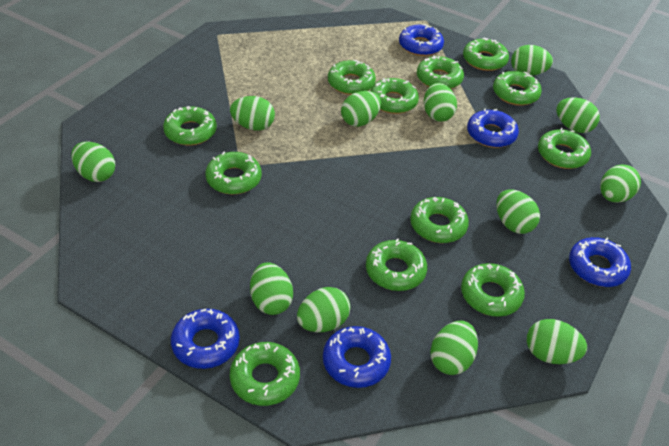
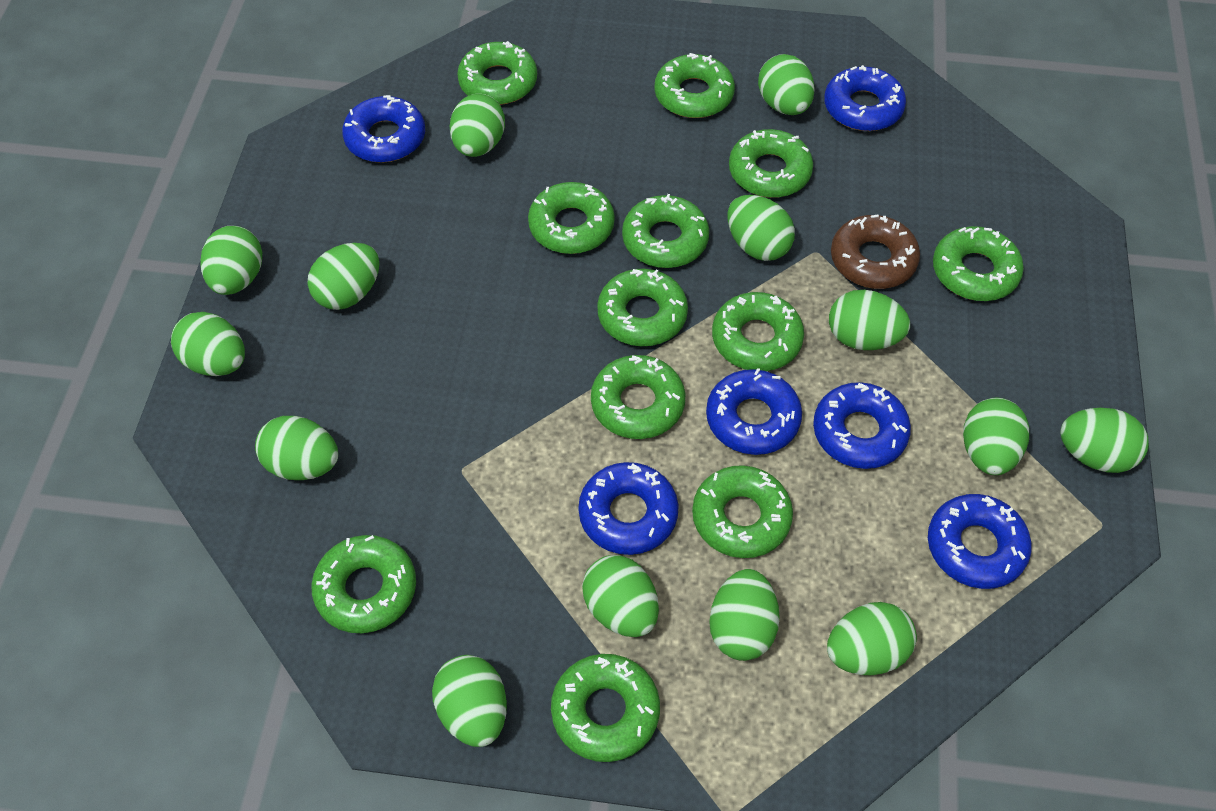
blue donut: [171,309,240,369] [323,326,391,388] [399,24,444,56] [467,109,519,148] [569,237,631,287] = 5 -> [342,95,425,163] [578,462,679,555] [706,368,802,455] [813,382,911,469] [824,65,906,131] [928,494,1032,589] = 6
brown donut: none = 0 -> [831,214,920,289] = 1
green egg: [71,142,116,182] [230,96,275,130] [250,262,293,315] [297,287,350,332] [341,91,381,127] [424,83,457,122] [430,321,478,375] [496,190,540,234] [511,45,553,76] [527,319,587,364] [556,97,600,133] [600,164,641,203] = 12 -> [171,312,245,376] [200,226,262,295] [255,416,338,480] [307,243,379,310] [432,655,507,747] [450,94,505,157] [582,555,659,637] [709,569,780,661] [728,195,795,261] [758,54,815,115] [827,602,917,675] [829,290,910,350] [963,398,1029,475] [1060,408,1149,473] = 14

